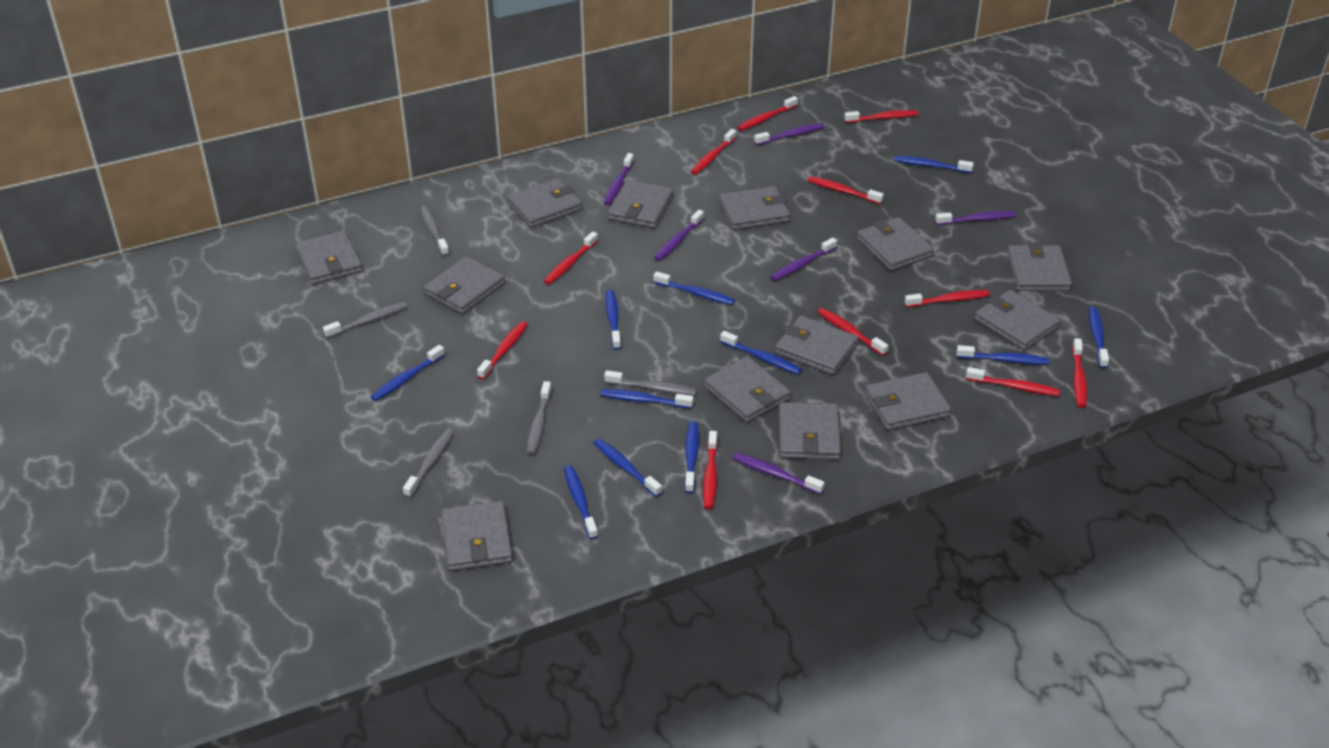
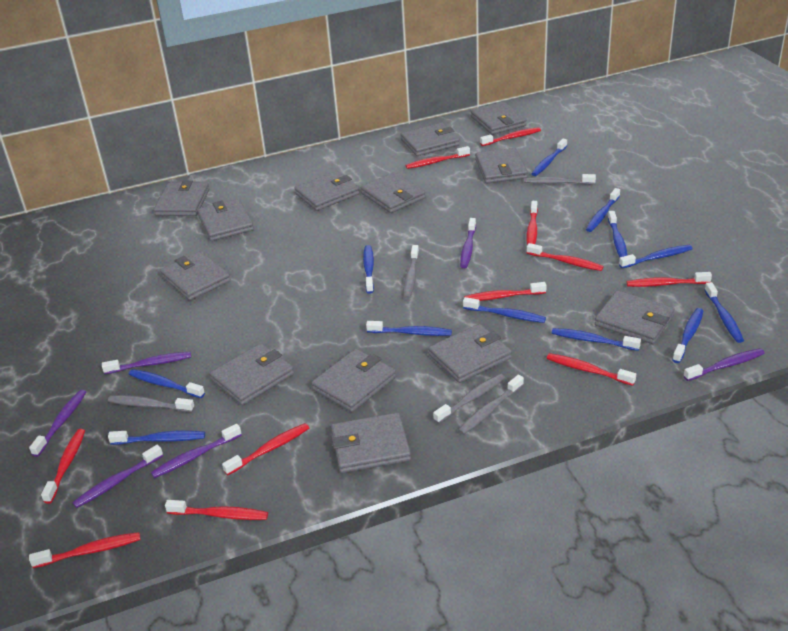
blue toothbrush: [371,345,445,401] [564,465,598,540] [593,438,662,497] [600,389,693,409] [605,290,621,350] [653,271,735,305] [685,421,699,493] [720,331,802,375] [894,156,974,173] [957,345,1049,365] [1089,307,1109,368] = 11 -> [108,431,205,445] [129,369,205,398] [363,245,374,294] [366,321,452,336] [463,297,546,323] [531,139,567,176] [552,328,641,351] [586,188,620,232] [608,211,628,257] [619,245,693,268] [672,308,703,363] [705,282,744,343] = 12

